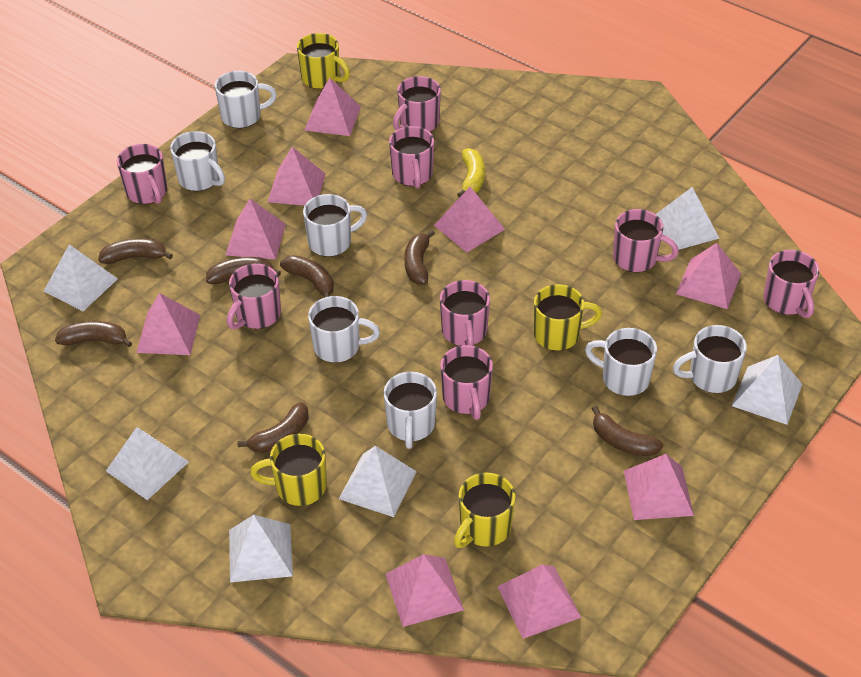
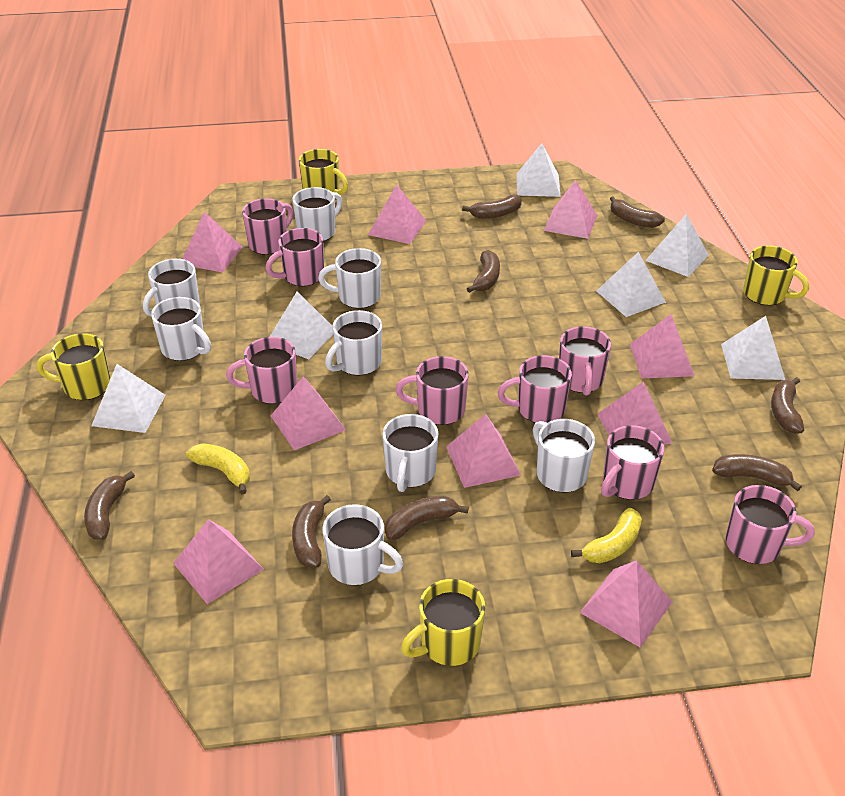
brown banana: [55,321,132,347] [98,238,173,264] [206,257,281,284] [237,402,309,453] [280,255,334,298] [404,230,435,285] [592,406,663,457] = 7 -> [84,471,135,540] [292,495,331,568] [385,496,469,540] [462,194,522,219] [467,250,500,293] [610,196,665,228] [712,454,802,491] [771,377,804,434] = 8
white mug: [170,131,225,191] [215,71,277,128] [303,194,367,257] [308,296,380,363] [384,372,437,449] [585,328,657,396] [673,325,747,393] = 7 -> [143,259,200,316] [151,297,211,361] [292,187,342,241] [318,248,381,308] [322,504,403,585] [325,310,382,375] [382,414,439,492] [533,419,595,493] = 8
yellow banana: [457,148,485,198] = 1 -> [186,443,250,494] [571,508,642,563] = 2

